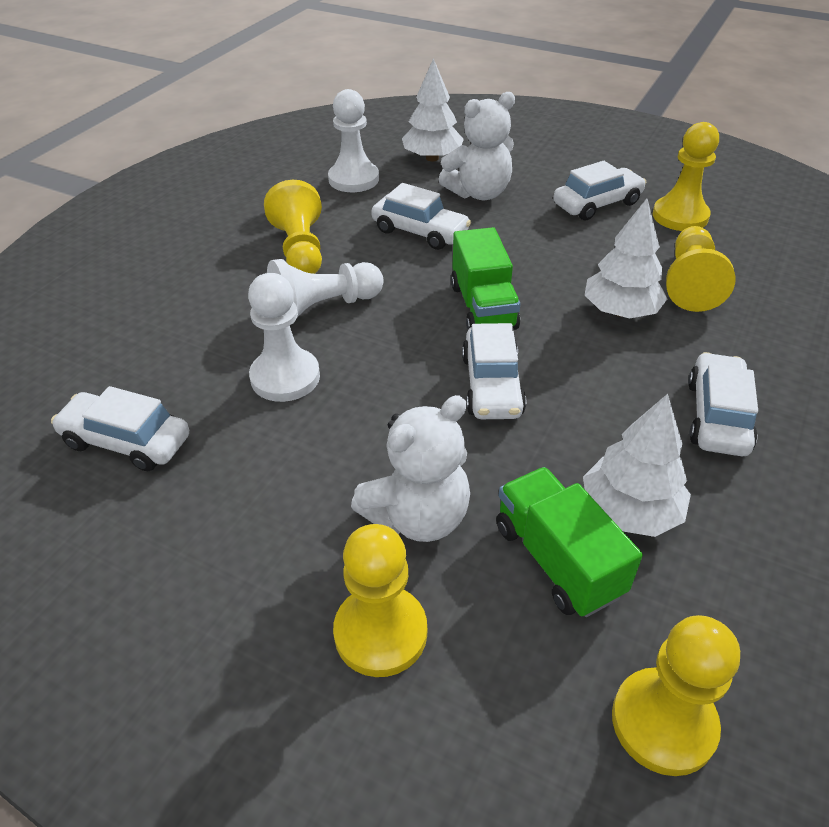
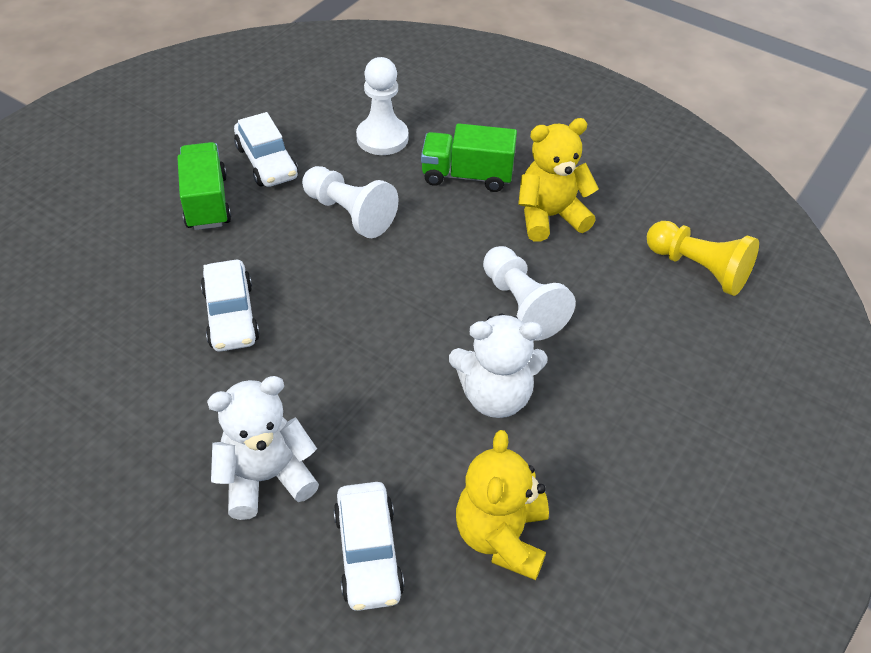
white car: [51,386,189,471] [371,183,471,250] [462,323,526,419] [553,161,646,220] [688,352,758,456] = 5 -> [201,260,260,352] [234,112,298,187] [334,482,404,611] = 3
white tree: [402,58,464,161] [583,394,691,537] [585,199,667,319] = 3 -> none = 0
yellow pawn: [264,180,322,274] [333,524,427,677] [612,615,740,776] [653,122,719,231] [666,226,736,312] = 5 -> [647,221,759,296] = 1
yellow teddy bear: none = 0 -> [456,430,549,580] [518,118,599,242] = 2

